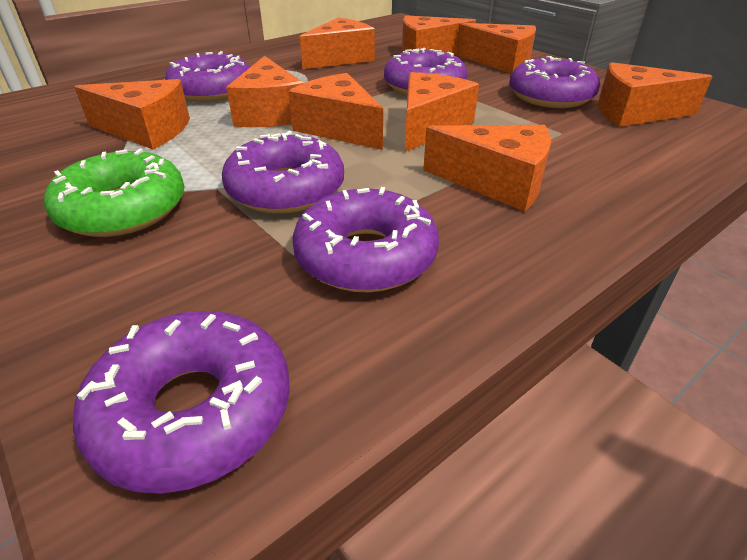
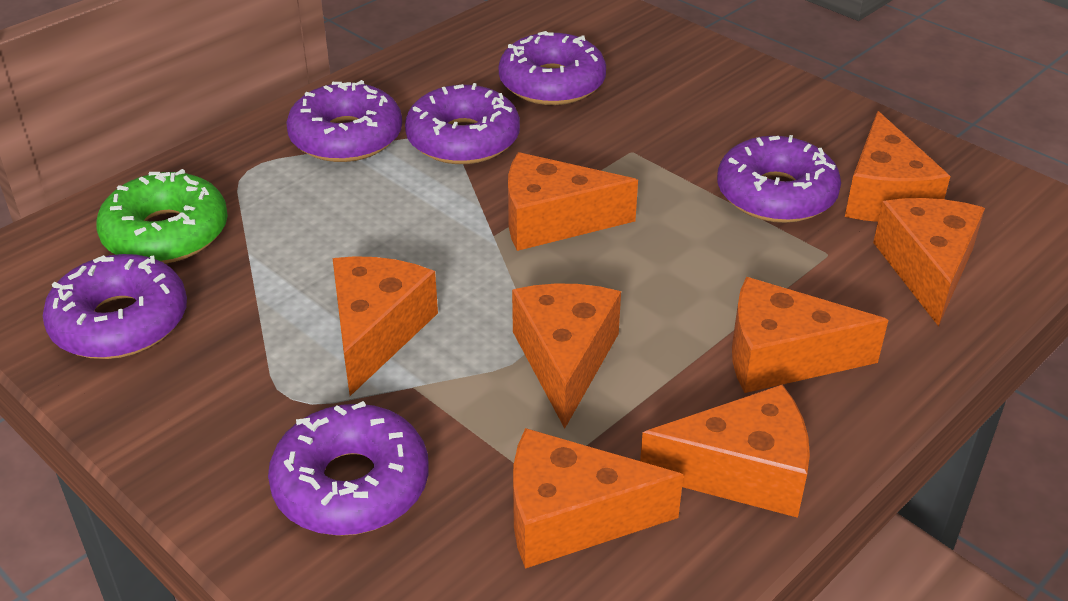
orange cheese: [75,79,190,149] [226,56,303,127] [288,73,383,150] [300,17,375,69] [402,15,476,55] [405,72,479,152] [423,125,551,212] [456,23,536,74] [598,62,713,127] = 9 -> [332,256,438,396] [508,152,638,251] [512,283,621,429] [513,428,683,569] [640,384,810,518] [732,277,888,393] [845,111,950,222] [873,198,985,327] = 8

